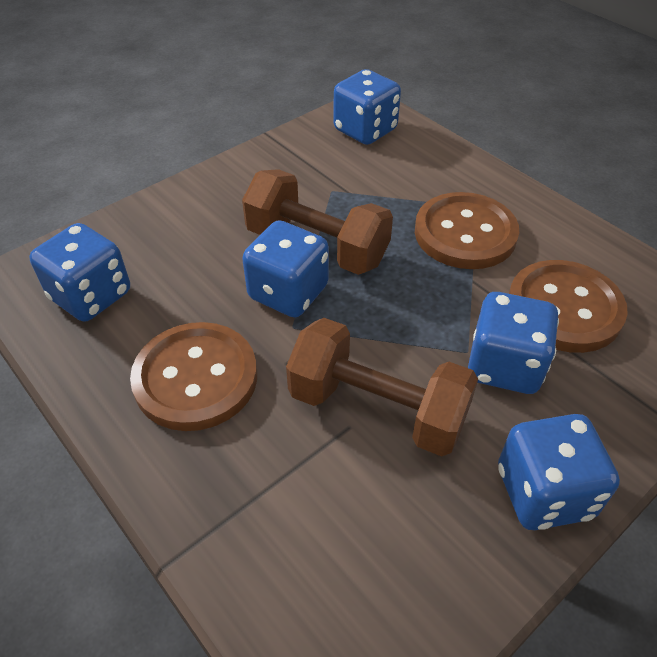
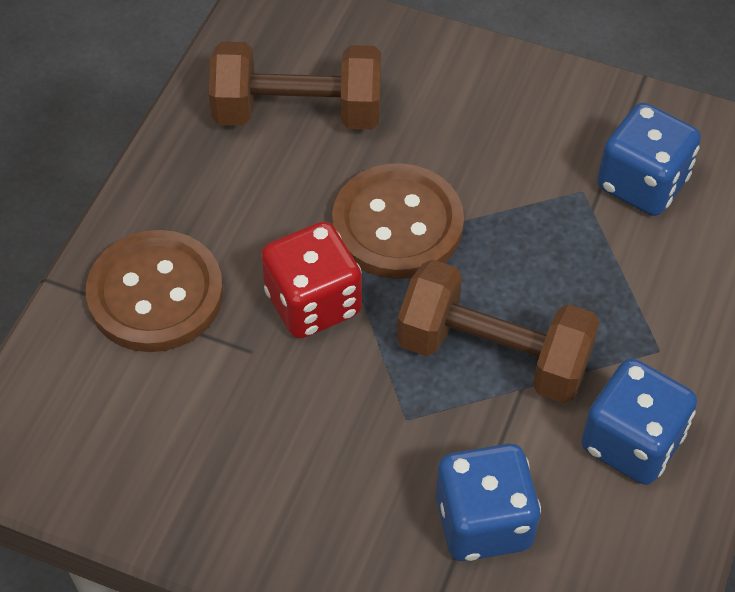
blue dice: [29,223,130,322] [242,221,329,318] [333,69,401,145] [468,292,559,394] [498,414,620,530] = 5 -> [436,444,541,561] [581,359,697,485] [597,103,701,216] = 3
brown button: [130,322,257,431] [415,192,519,269] [509,260,628,353] = 3 -> [86,230,223,352] [332,163,464,279] = 2
red dice: none = 0 -> [261,222,362,339] = 1

